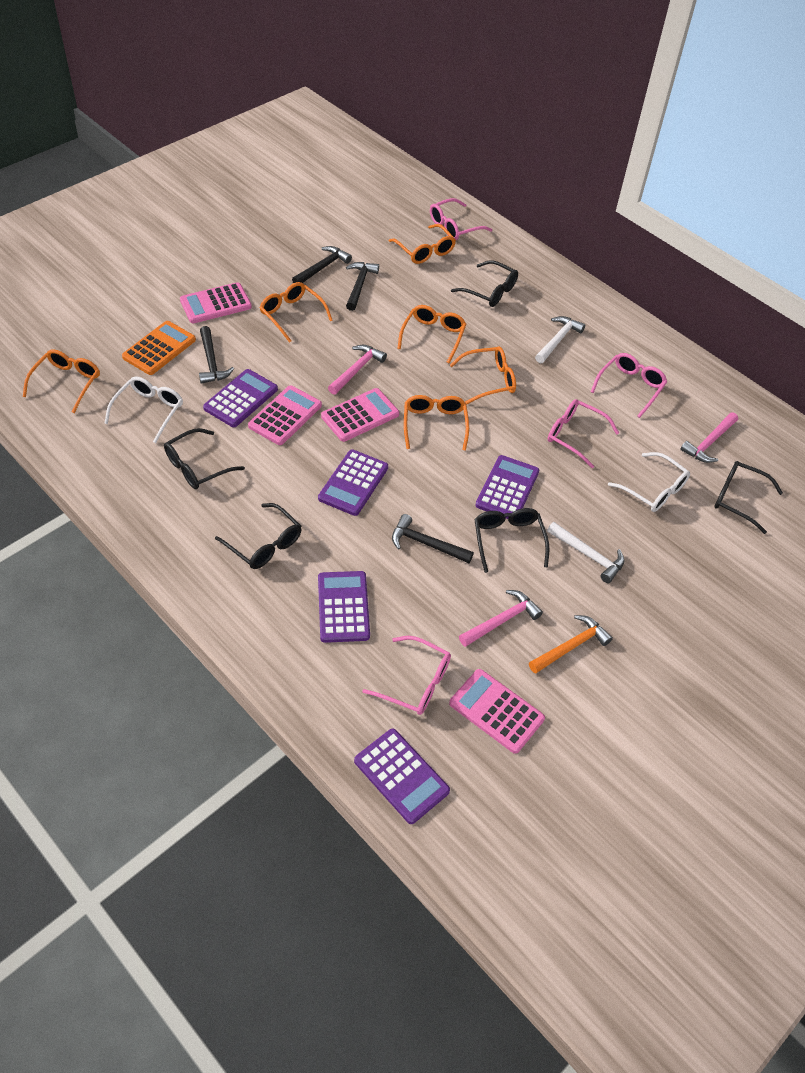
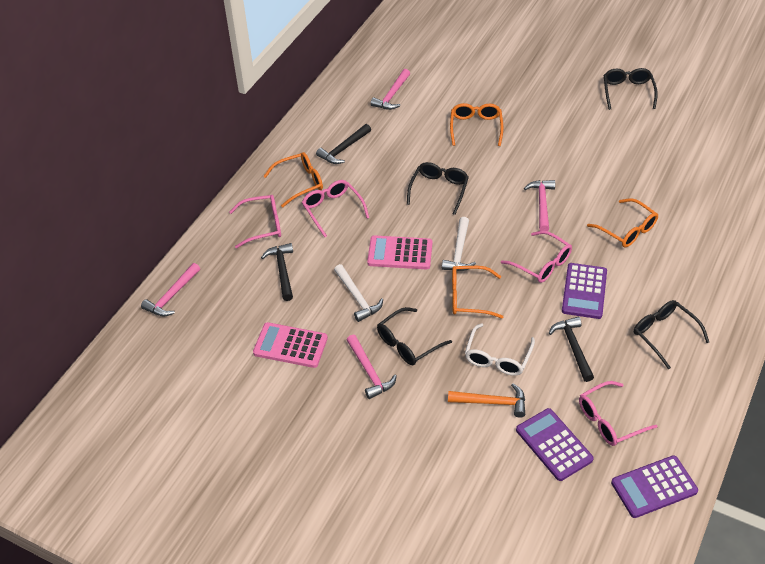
black glasses: [164,428,245,489] [215,503,302,569] [451,261,518,307] [474,508,549,573] [714,461,783,534] = 5 -> [377,307,452,365] [407,162,469,215] [604,68,658,110] [634,300,709,369] = 4
black hammer: [199,326,234,384] [292,246,352,283] [346,262,379,311] [392,514,474,563] = 4 -> [261,243,293,301] [316,124,371,164] [549,317,594,382] = 3
orange calculator: [122,321,196,375] = 1 -> none = 0
orange glasses: [23,349,100,413] [259,282,333,343] [389,224,456,264] [397,305,466,363] [404,395,469,451] [450,347,516,404] = 6 -> [264,152,323,207] [450,103,503,146] [452,266,503,319] [587,198,658,248] = 4
pink calculator: [180,282,252,323] [248,385,322,445] [321,388,399,442] [449,669,545,754] = 4 -> [253,322,328,368] [367,235,432,269] = 2
pink hammer: [328,345,387,395] [459,590,543,647] [680,412,738,463] = 3 -> [141,263,200,316] [347,335,397,399] [370,69,410,110] [524,180,555,231] = 4
purple calculator: [203,369,278,427] [318,449,388,516] [318,571,370,643] [354,729,450,824] [475,455,539,519] = 5 -> [516,408,594,481] [562,263,607,319] [611,455,698,518] = 3
white glasses: [104,377,183,443] [608,452,690,512] = 2 -> [465,323,535,376] = 1

